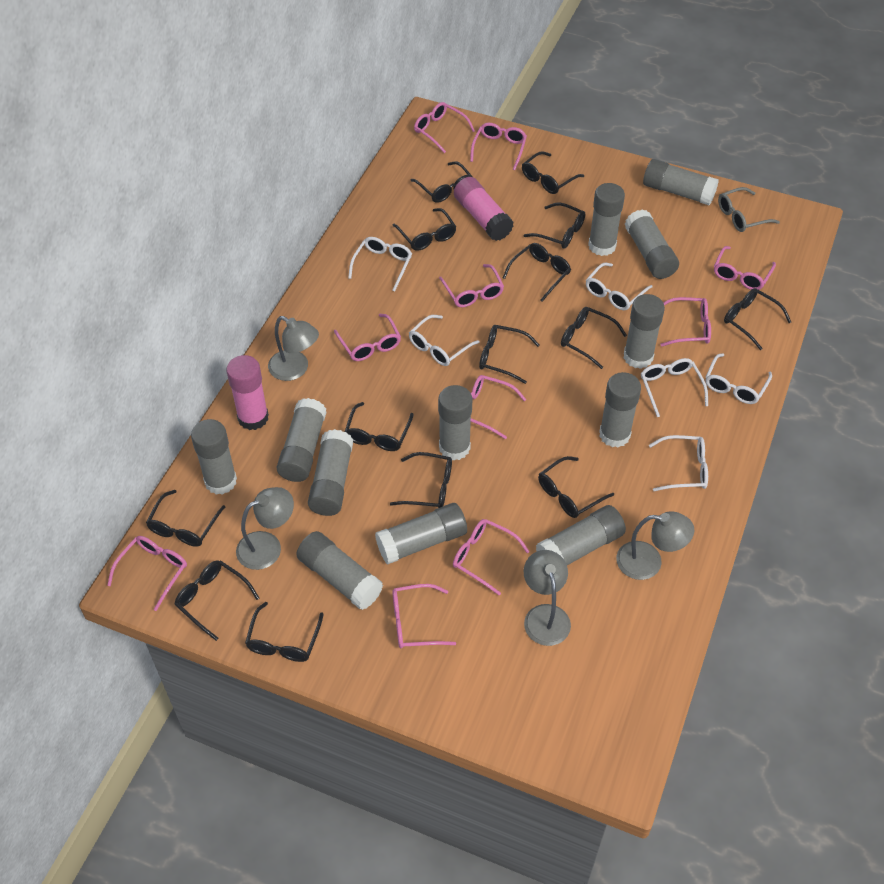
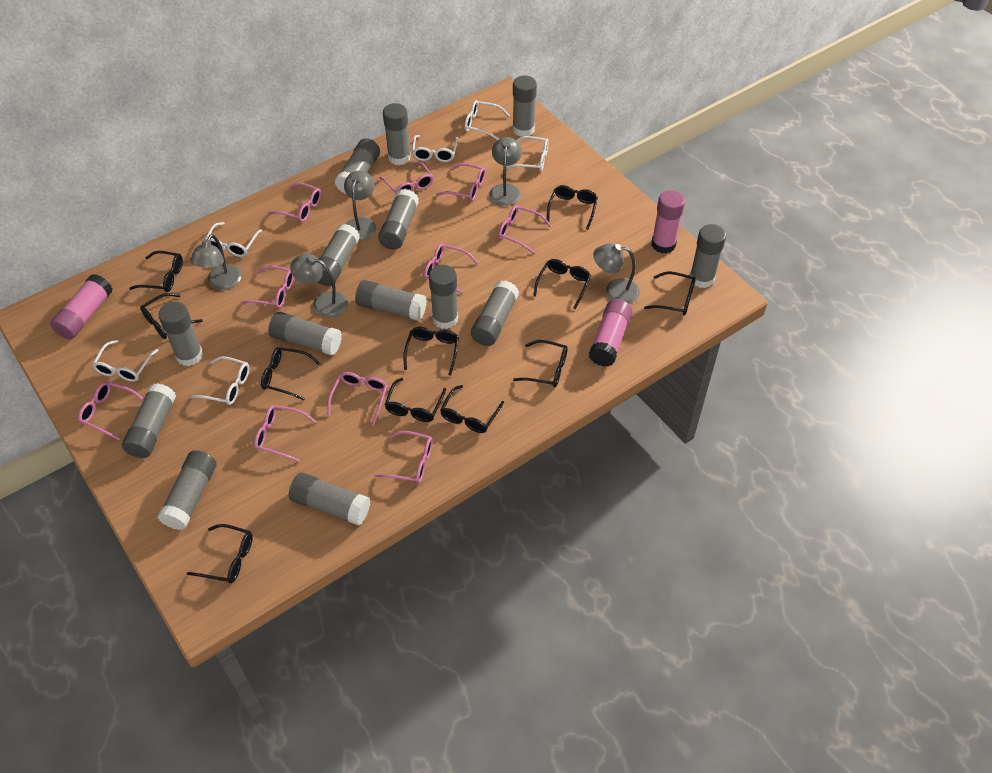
black glasses: [146,490,225,547] [174,560,260,641] [245,602,324,662] [345,402,414,451] [390,452,452,508] [392,208,456,251] [410,161,474,203] [479,325,540,384] [503,243,571,302] [522,151,584,194] [524,203,585,249] [538,456,614,518] [561,307,627,369] [724,288,791,350] = 14 -> [129,251,183,292] [140,293,203,339] [187,524,253,583] [261,347,320,400] [385,378,446,422] [403,327,459,376] [440,385,504,433] [513,340,568,387] [533,259,591,310] [547,185,598,230] [644,271,696,315] = 11
grey glasses: [718,187,780,232] = 1 -> none = 0
grey glue stick: [191,419,237,495] [276,398,327,482] [296,531,383,610] [308,429,353,516] [375,503,467,564] [438,385,472,461] [536,505,626,565] [588,183,625,256] [599,372,641,448] [624,209,679,279] [624,294,665,369] [643,159,719,206] = 12 -> [122,383,176,458] [157,450,216,530] [158,302,203,366] [268,312,342,356] [289,473,371,525] [318,224,360,286] [335,138,380,194] [355,280,427,321] [378,189,419,250] [383,103,411,165] [429,265,458,329] [471,280,519,346] [513,76,537,137] [690,224,726,288] = 14
grey lamp: [236,487,294,570] [268,316,319,381] [524,550,571,646] [616,511,694,580] = 4 -> [190,234,242,290] [290,254,348,317] [344,171,376,241] [489,137,522,206] [593,243,640,304] = 5
pink glue stick: [226,355,269,430] [454,177,514,241] = 2 -> [50,274,112,339] [589,299,632,367] [651,190,685,254] = 3

